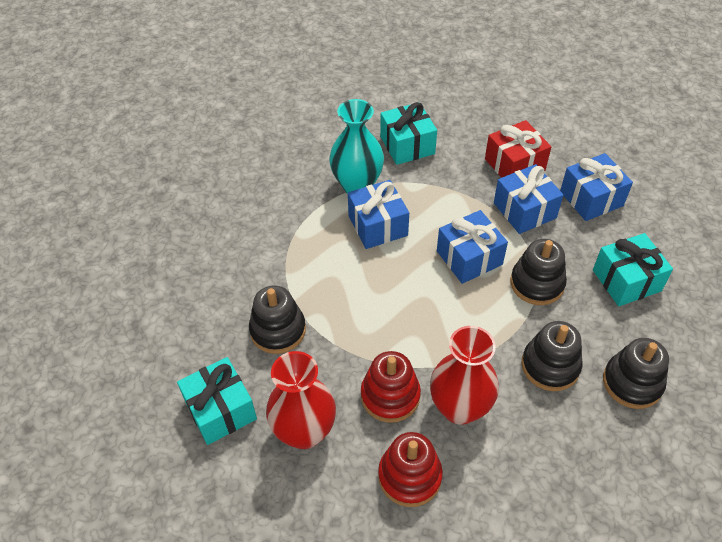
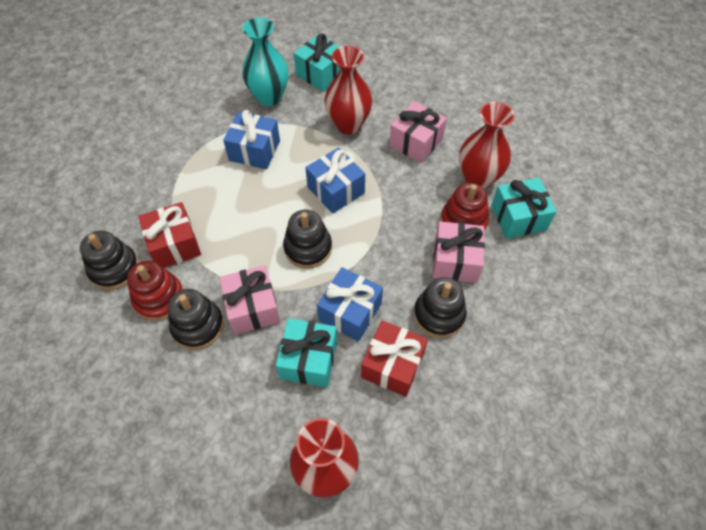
blue gift: [348,180,409,249] [437,210,508,284] [494,164,563,234] [560,153,633,221] = 4 -> [223,110,280,169] [305,147,365,214] [317,267,383,341] = 3
pink gift: none = 0 -> [219,265,280,335] [389,101,447,163] [432,221,485,283] = 3
red gift: [485,120,551,178] = 1 -> [138,202,201,268] [361,320,428,397] = 2
red vase: [266,351,336,449] [430,326,499,425] = 2 -> [290,418,359,498] [324,46,372,134] [459,102,515,189] = 3

